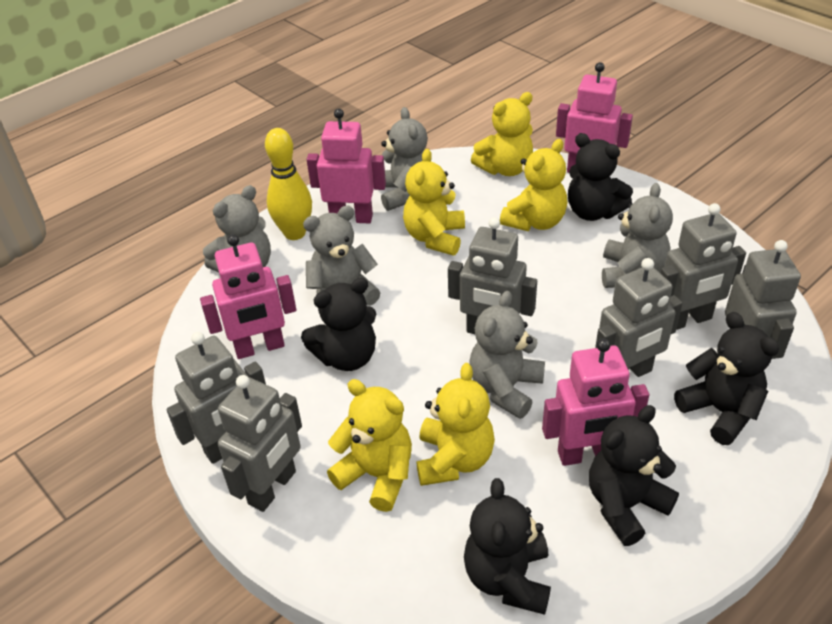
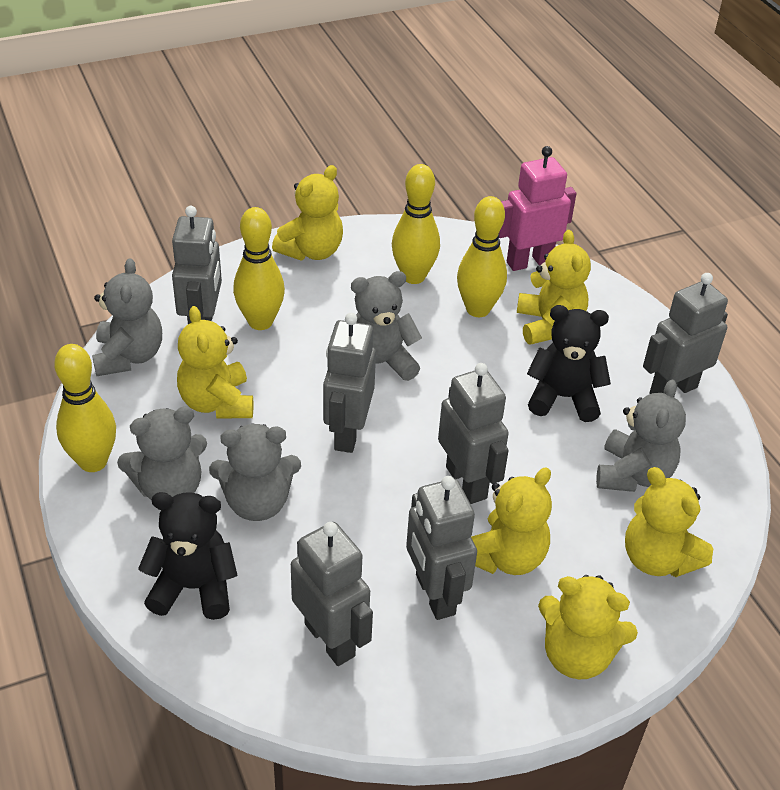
black teddy bear: [301,278,376,371] [464,478,551,615] [568,133,633,221] [589,405,679,546] [674,312,779,445] = 5 -> [138,492,238,620] [527,305,611,422] = 2
pink robot: [200,234,296,359] [306,108,386,224] [542,338,649,466] [556,62,633,173] = 4 -> [499,146,577,271] = 1
yellow bowling pin: [265,128,312,240] = 1 -> [54,344,116,472] [233,207,285,330] [392,164,440,284] [457,196,507,317] = 4
yellow teddy bear: [327,379,412,512] [403,149,465,256] [417,363,495,486] [471,92,533,176] [500,139,568,231] = 5 -> [177,306,253,419] [272,165,343,260] [471,467,552,575] [517,230,591,345] [538,575,638,679] [625,467,713,577] = 6

